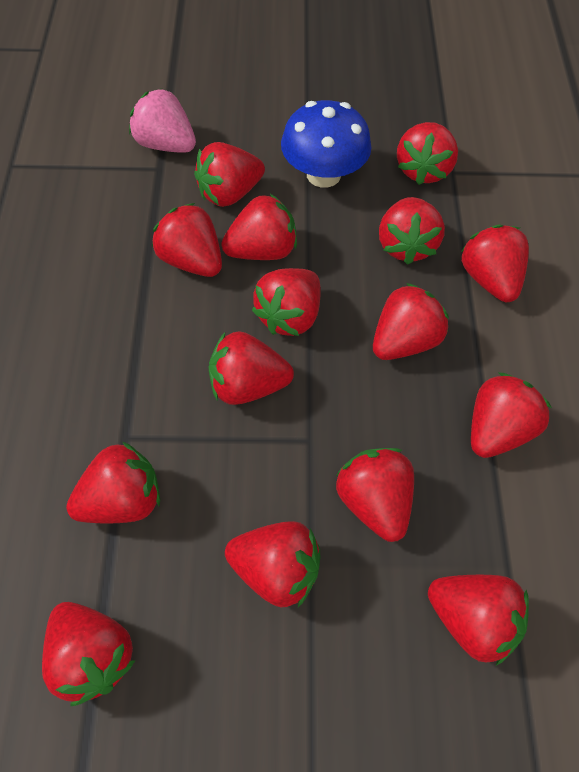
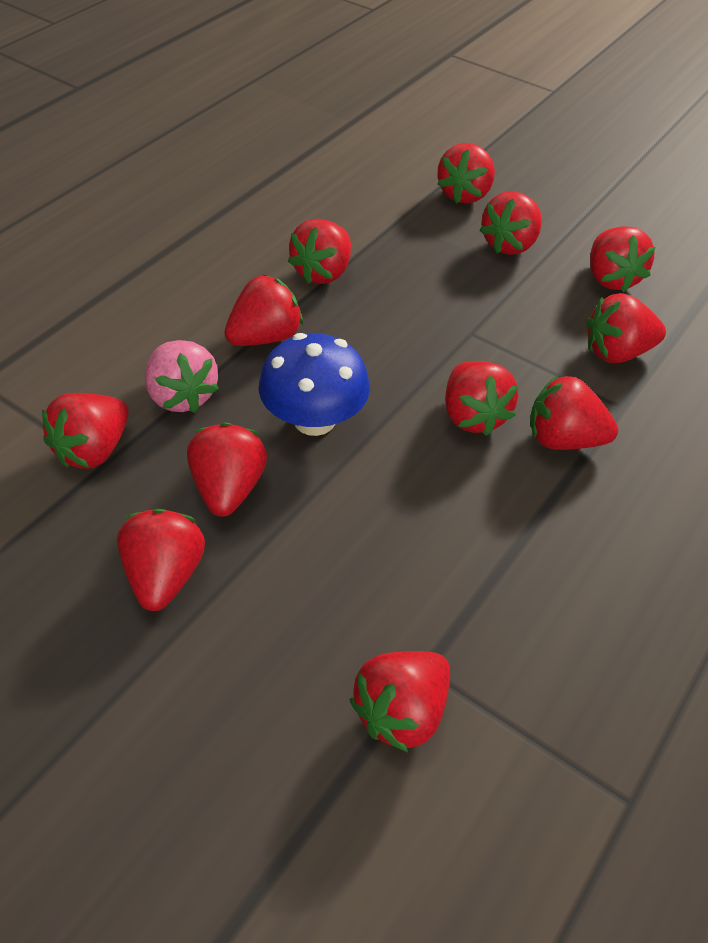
red strawberry: [42,602,135,706] [66,441,160,524] [152,203,222,277] [194,142,265,207] [209,331,294,405] [221,194,297,260] [225,521,320,607] [252,268,321,336] [336,448,414,542] [373,283,449,360] [379,197,445,265] [397,122,458,185] [428,575,529,665] [461,224,529,302] [471,372,552,458] = 15 -> [42,393,129,469] [117,509,205,611] [187,422,267,517] [224,275,303,346] [288,219,351,284] [350,651,450,752] [437,143,495,204] [445,361,518,436] [479,191,542,255] [530,375,618,450] [587,293,666,363] [590,226,656,292] = 12

